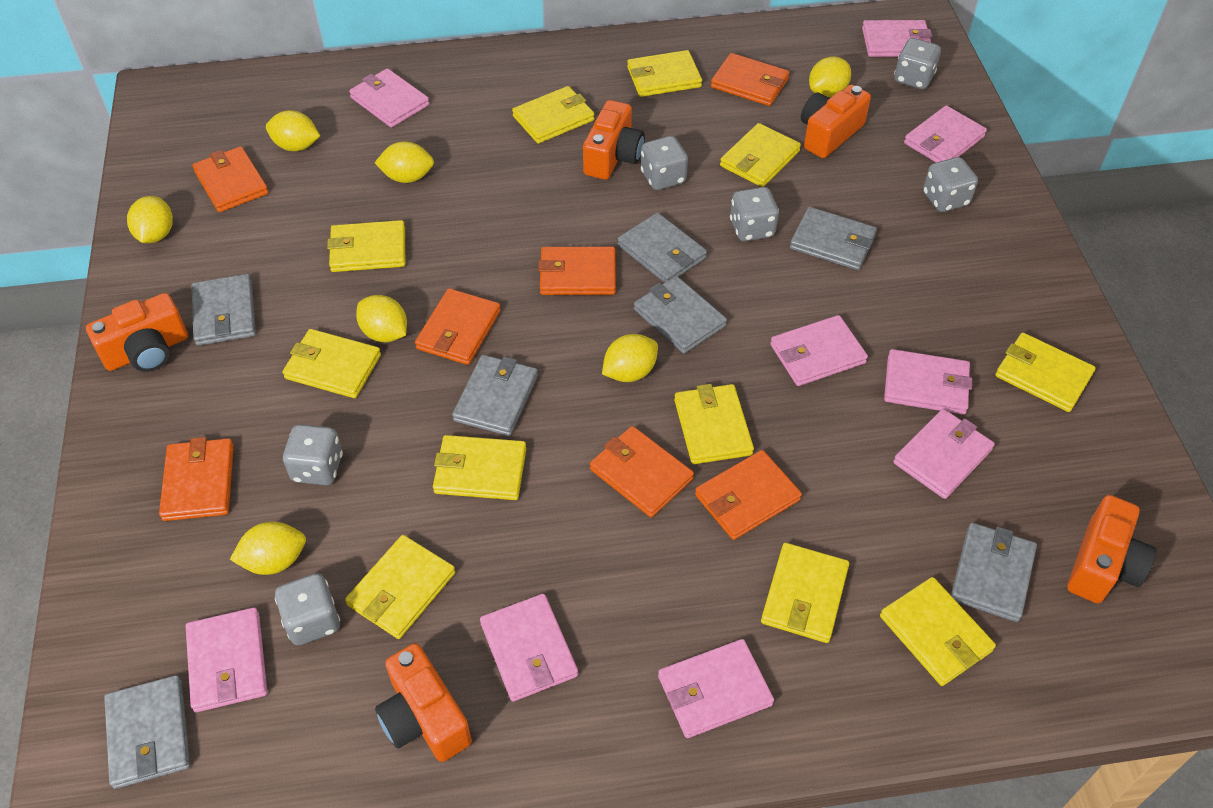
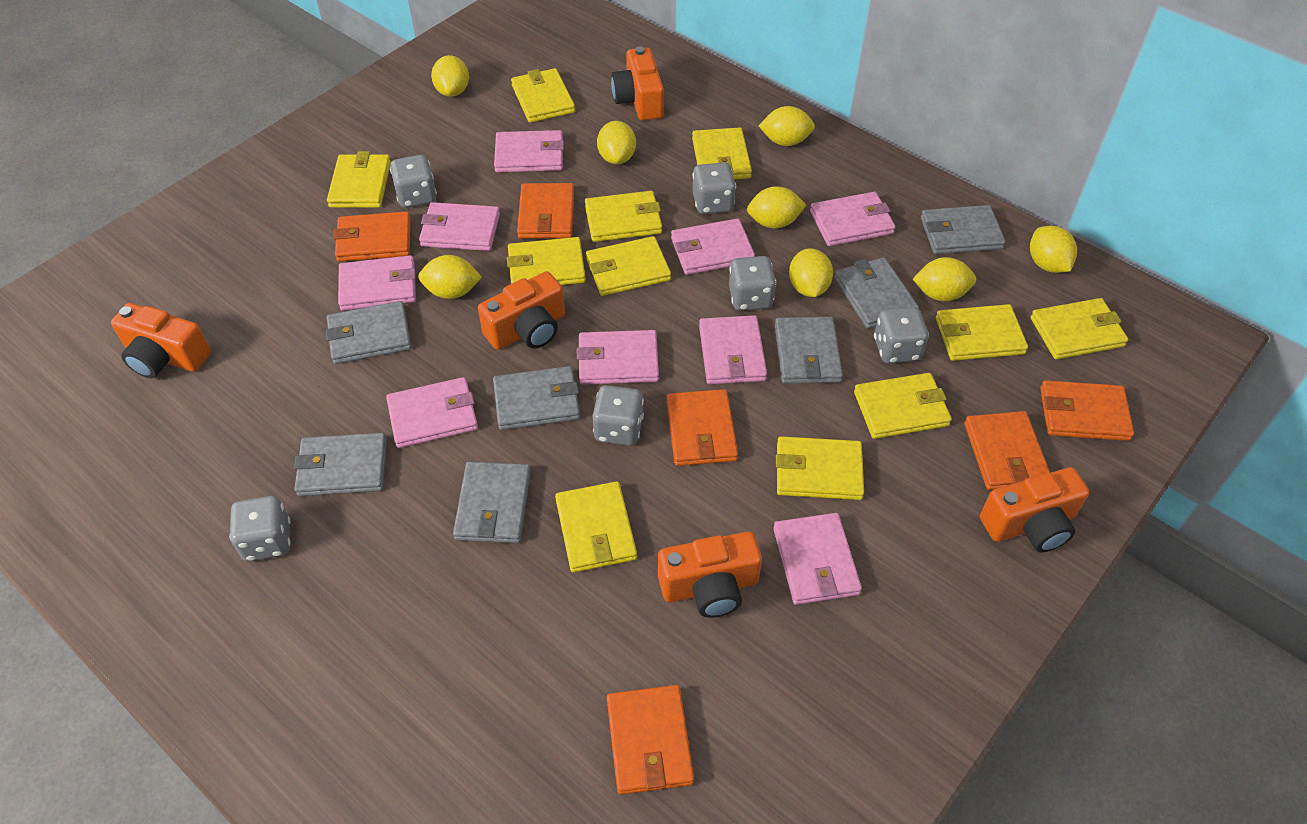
orange wallet: [159,437,234,521] [192,146,269,212] [415,288,501,365] [538,247,616,295] [590,426,694,517] [695,450,802,540] [711,53,789,106] = 7 -> [333,211,411,262] [517,183,574,239] [607,685,694,795] [666,389,738,466] [964,411,1050,490] [1040,380,1134,441] = 6
yellow lemon: [127,196,173,243] [230,522,306,575] [266,110,320,151] [356,295,407,342] [375,141,434,183] [602,334,658,382] [809,56,851,97] = 7 -> [418,255,482,299] [431,55,469,97] [597,121,636,164] [747,186,806,228] [759,106,815,146] [789,248,833,297] [913,257,976,301] [1030,226,1077,273] = 8

